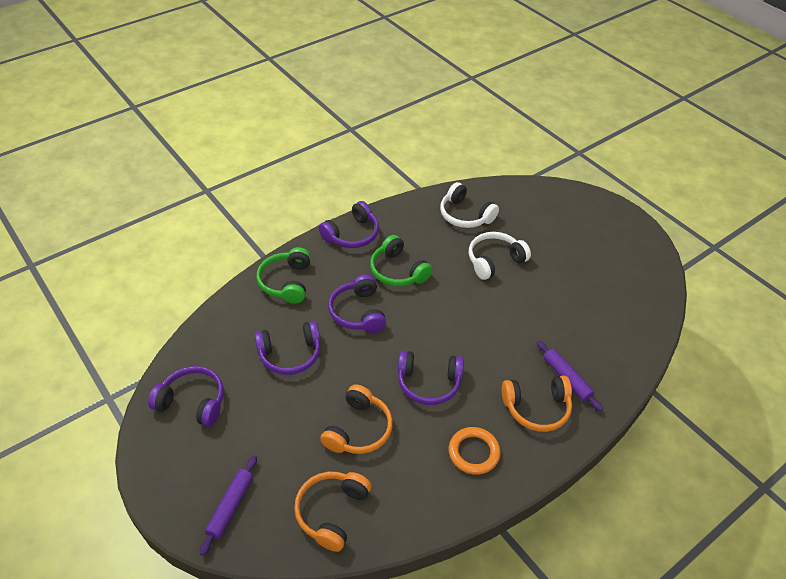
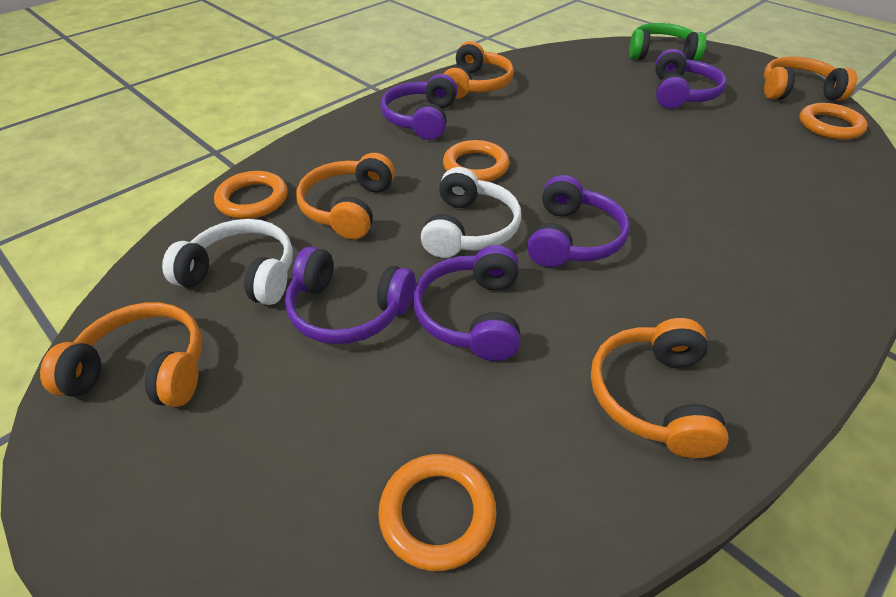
green headphones: [257,247,311,304] [370,235,433,286] = 2 -> [629,23,706,61] = 1
orange headphones: [294,472,372,552] [320,384,393,454] [502,376,572,432] = 3 -> [40,302,202,407] [297,153,395,239] [443,41,514,99] [591,318,729,458] [764,56,857,101] = 5
orange ring: [449,427,501,475] = 1 -> [214,171,288,219] [378,454,496,571] [443,140,510,182] [799,103,868,140] = 4
purple rolling pin: [200,455,257,556] [537,341,603,411] = 2 -> none = 0

